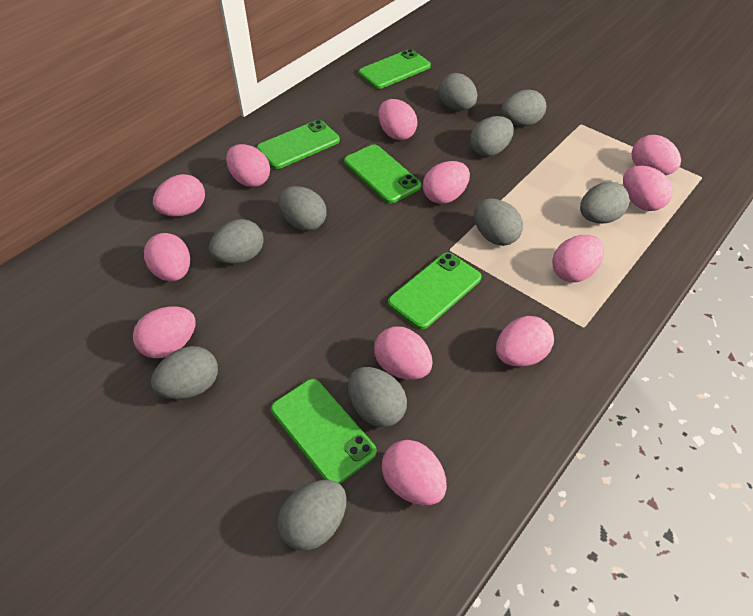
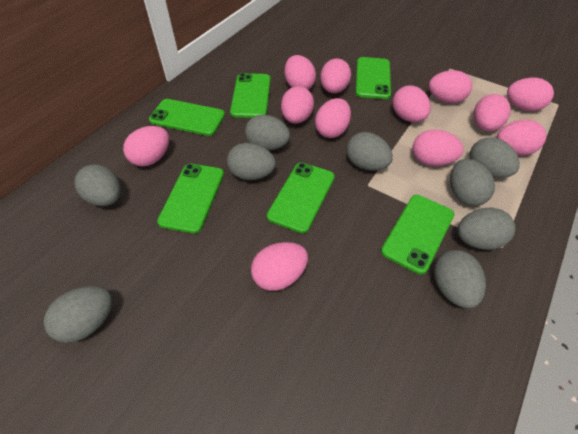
green phone: [257,120,340,169] [271,379,377,484] [344,144,421,203] [359,49,431,89] [388,253,482,329] = 5 -> [149,99,225,136] [157,164,224,233] [230,73,271,118] [267,162,335,233] [356,57,391,99] [381,195,454,274] = 6
grey egg: [151,346,218,399] [209,219,264,264] [277,480,347,551] [278,186,327,231] [348,367,407,427] [439,73,477,111] [470,116,514,156] [474,199,523,246] [501,89,546,126] [580,182,630,224] = 10 -> [44,286,112,343] [74,164,121,206] [227,143,276,180] [245,114,290,150] [346,132,393,171] [434,250,486,308] [450,159,495,206] [458,207,515,250] [469,138,520,178] = 9

